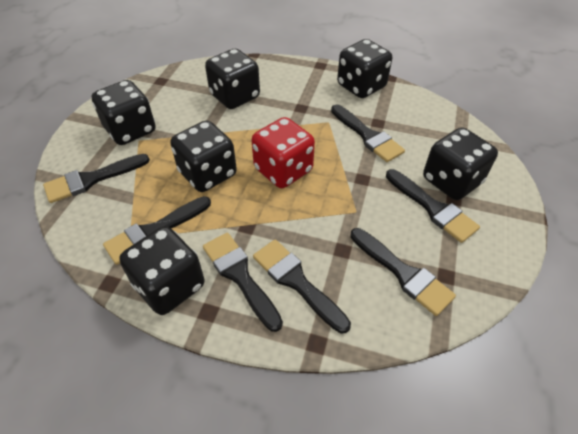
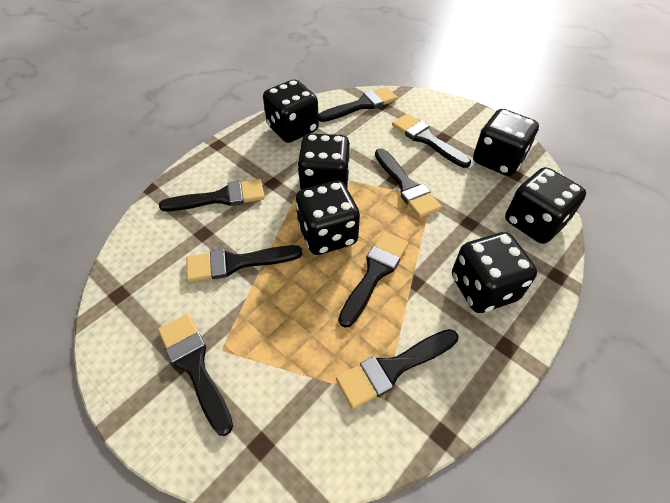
black brush: [43,154,150,203] [103,196,211,265] [203,233,283,332] [253,239,351,333] [331,104,405,162] [350,228,456,316] [386,169,480,243] = 7 -> [158,314,233,436] [159,179,265,211] [187,245,302,282] [318,87,398,122] [336,329,458,409] [339,232,409,328] [375,148,442,218] [392,114,471,168] = 8
red dice: [251,117,315,188] = 1 -> none = 0

